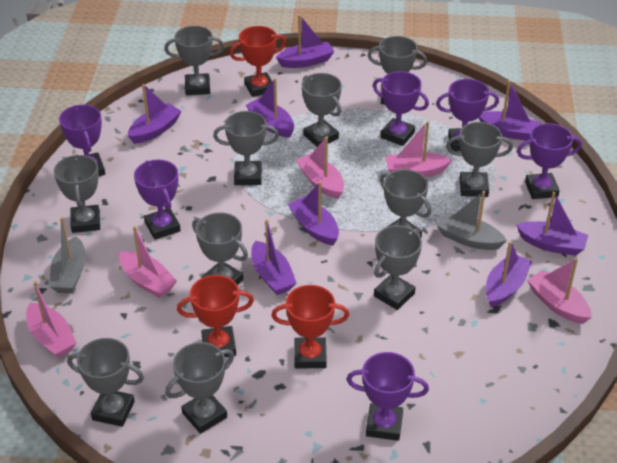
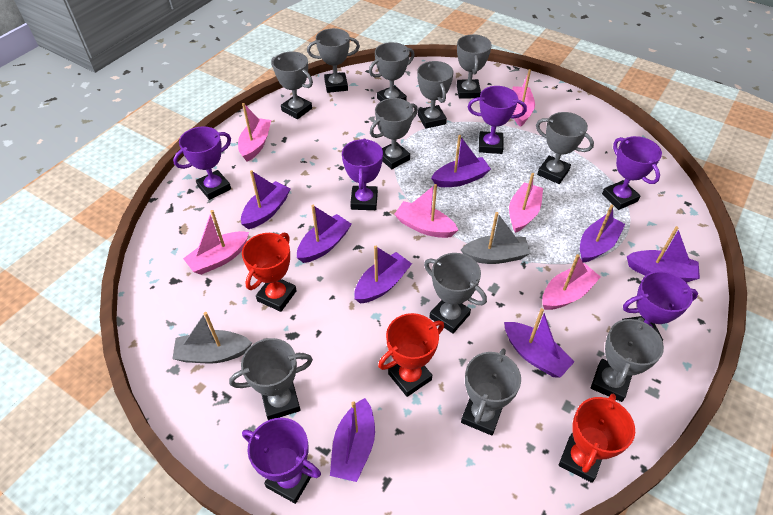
pink boat: [26,281,76,358] [119,226,177,298] [296,136,344,199] [385,121,452,177] [527,258,592,324] = 5 -> [183,210,249,275] [238,103,271,162] [394,184,458,238] [509,173,543,233] [512,69,535,127] [542,254,601,310] = 6

